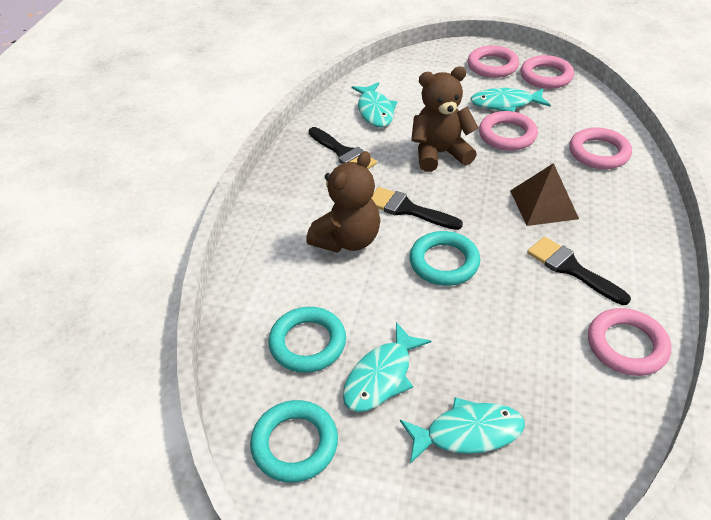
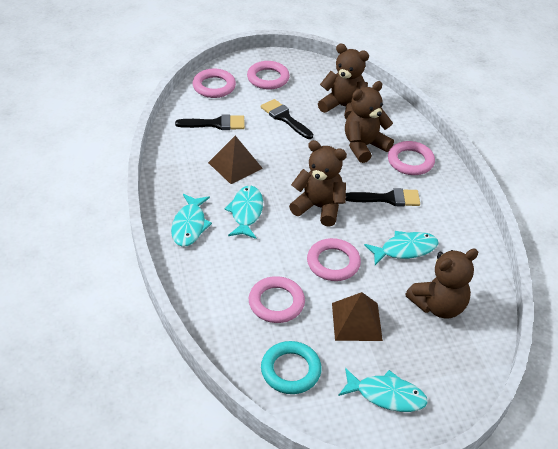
brown pyramid: [510,163,579,226] = 1 -> [208,136,263,184] [332,292,383,341] = 2
brown teddy bear: [306,151,380,253] [411,67,479,172] = 2 -> [289,140,347,227] [318,44,369,120] [345,81,394,163] [405,249,478,318] = 4
turquoise ring: [250,400,338,483] [269,307,346,373] [409,231,480,286] = 3 -> [261,341,322,394] = 1

